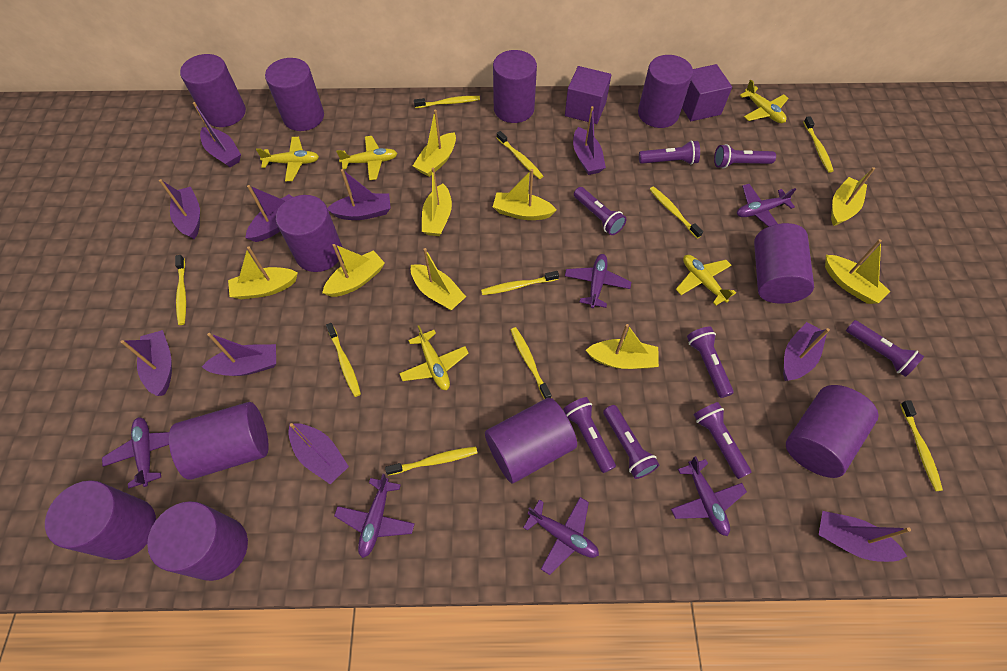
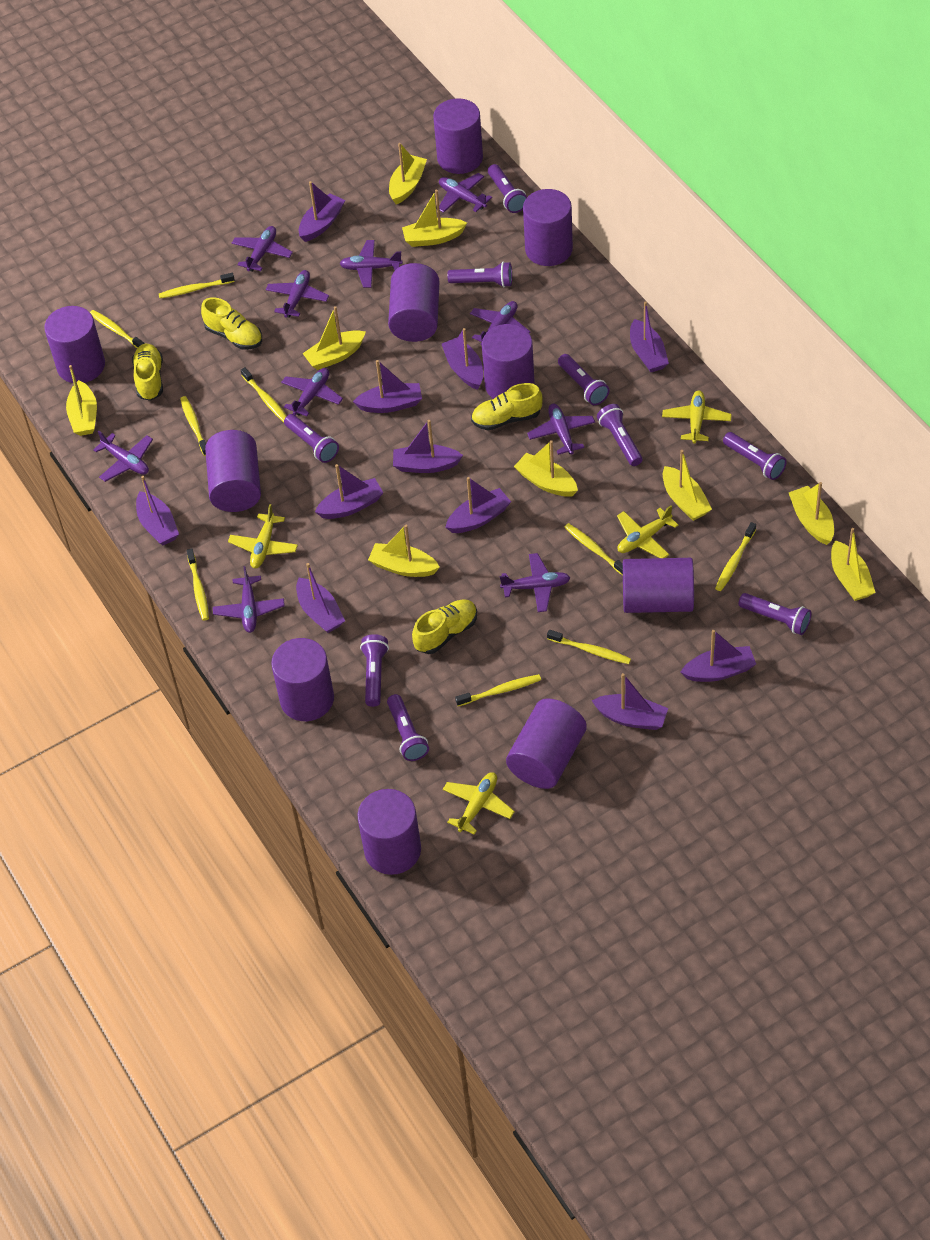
purple boat: [121,330,172,396] [159,179,200,239] [193,102,241,167] [202,333,276,376] [246,185,292,242] [288,423,349,484] [327,169,391,220] [573,106,606,175] [783,322,830,381] [819,511,911,562] = 10 -> [136,476,179,545] [296,563,345,633] [299,181,345,242] [315,464,384,519] [353,360,422,413] [393,420,463,473] [442,328,483,390] [445,477,511,533] [591,673,668,730] [630,301,669,372] [681,630,756,682] = 11
purple cube: [565,66,611,124] [682,64,732,121] = 2 -> none = 0
purple cylinder: [45,480,156,560] [147,501,248,581] [169,402,269,480] [180,54,246,127] [265,58,324,131] [276,195,342,272] [485,398,577,483] [493,50,537,123] [638,55,693,128] [754,223,814,304] [786,385,878,478] = 11 -> [44,306,105,383] [205,430,261,512] [271,638,334,721] [358,789,421,875] [388,263,439,342] [433,98,483,174] [482,324,535,399] [506,698,587,789] [523,189,573,266] [623,558,694,613] = 10
purple flashlight: [563,397,616,473] [574,187,626,235] [603,405,660,479] [639,140,700,165] [687,327,734,398] [694,402,752,479] [714,144,776,169] [846,320,924,377] = 8 -> [284,414,339,463] [360,634,389,707] [387,694,429,761] [447,262,512,287] [488,164,527,213] [558,354,609,405] [597,404,643,466] [723,432,787,480] [739,593,811,635] = 9
purple plane: [102,417,169,488] [334,474,415,558] [523,497,599,575] [565,254,631,308] [671,456,747,536] [737,184,796,227] = 6 -> [93,431,153,482] [213,566,285,633] [232,226,293,272] [265,270,329,318] [281,368,343,416] [339,240,403,288] [439,173,492,213] [470,301,531,345] [500,553,570,612] [527,404,595,455] = 10
yellow plane: [256,137,319,181] [336,136,397,180] [399,325,469,390] [676,255,736,306] [739,80,789,123] = 5 -> [228,504,298,569] [443,772,515,835] [617,505,679,558] [662,391,732,444] = 4
yellow shoe: none = 0 -> [132,344,163,401] [201,297,262,350] [412,599,477,654] [471,383,543,430] = 4
yellow toothbrush: [175,255,186,325] [326,323,361,397] [385,447,477,476] [414,96,480,108] [481,271,559,295] [497,131,543,179] [511,327,551,399] [649,186,703,238] [803,116,834,173] [900,400,943,491] = 10 -> [90,310,145,348] [159,273,235,299] [180,396,206,456] [187,549,209,621] [241,367,287,422] [455,674,541,706] [547,630,631,664] [564,523,623,575] [715,522,756,591] = 9

